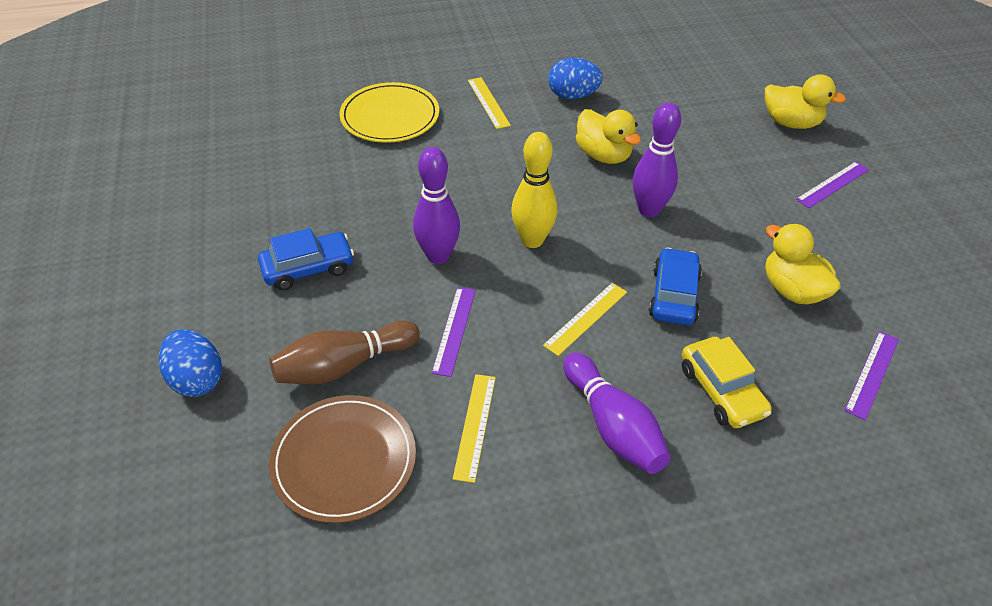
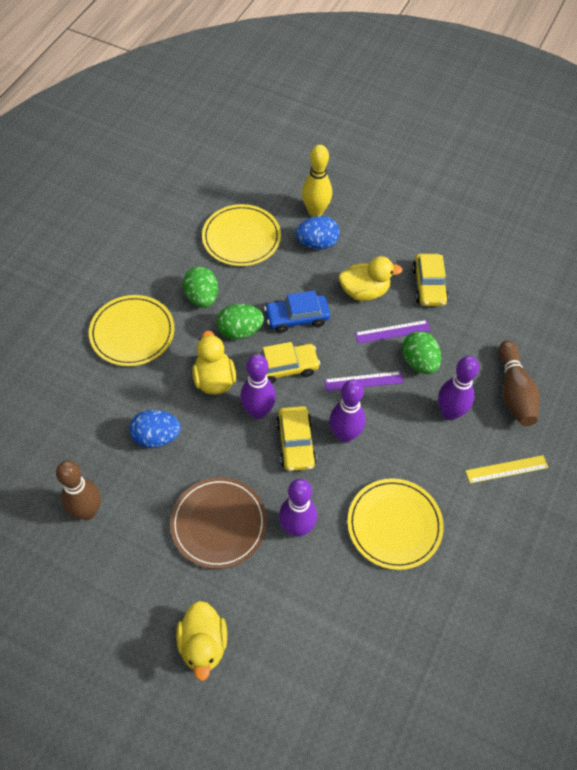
blue car: [258,228,354,290] [649,247,702,325] = 2 -> [264,291,330,333] = 1
brown bowling pin: [269,320,420,384] = 1 -> [56,460,101,520] [499,340,540,426] = 2
green egg: none = 0 -> [183,266,218,308] [217,304,264,340] [402,331,441,374] = 3
purple bowling pin: [413,147,460,264] [563,353,670,474] [633,102,681,217] = 3 -> [240,354,276,419] [279,479,317,537] [329,379,366,443] [438,356,479,420] = 4
purple ruler: [432,287,476,377] [796,161,869,208] [844,331,899,420] = 3 -> [324,371,404,391] [355,320,431,344] = 2
yellow car: [682,337,772,428] = 1 -> [257,342,320,384] [276,406,317,471] [412,254,449,306] = 3
yellow plate: [339,82,439,143] = 1 -> [89,295,174,366] [202,204,281,266] [347,478,444,570] = 3
yellow ruler: [453,374,496,483] [468,77,511,129] [543,283,627,356] = 3 -> [466,455,548,483] = 1

